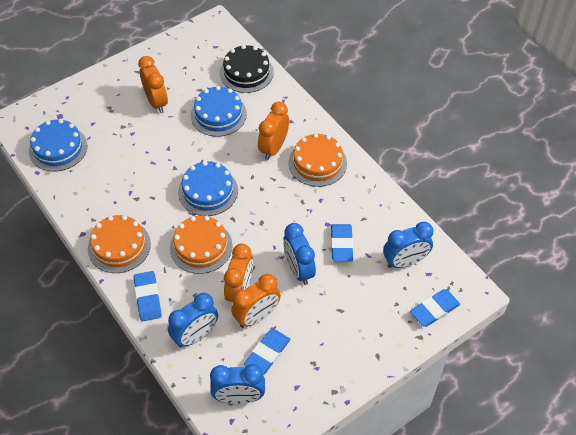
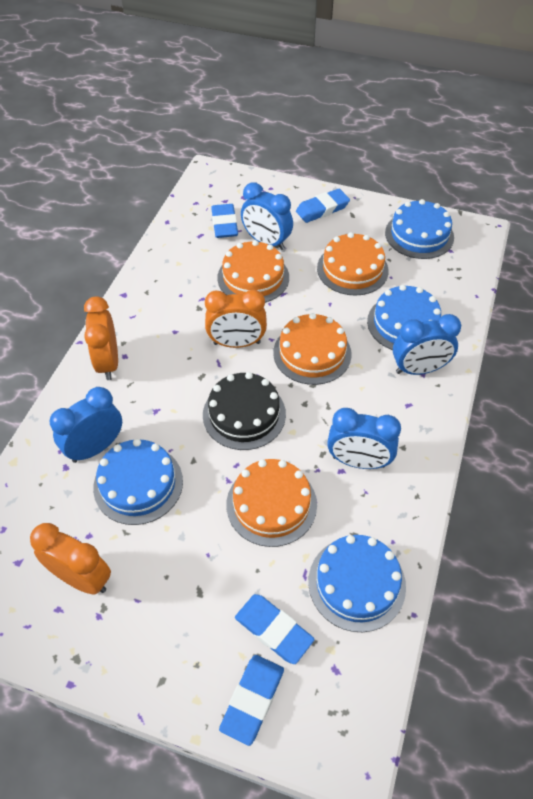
blue cake: [29,119,87,172] [178,161,238,216] [191,86,247,137] = 3 -> [93,439,183,525] [308,535,406,632] [367,285,441,350] [385,199,454,259] = 4
orange cake: [88,215,151,273] [170,216,233,274] [289,133,347,187] = 3 -> [217,240,289,303] [226,459,317,547] [273,313,352,385] [317,232,389,296] = 4
orange clock: [138,56,168,113] [224,244,253,302] [231,274,281,328] [258,102,289,160] = 4 -> [30,523,111,595] [84,296,118,380] [205,290,267,348] = 3

